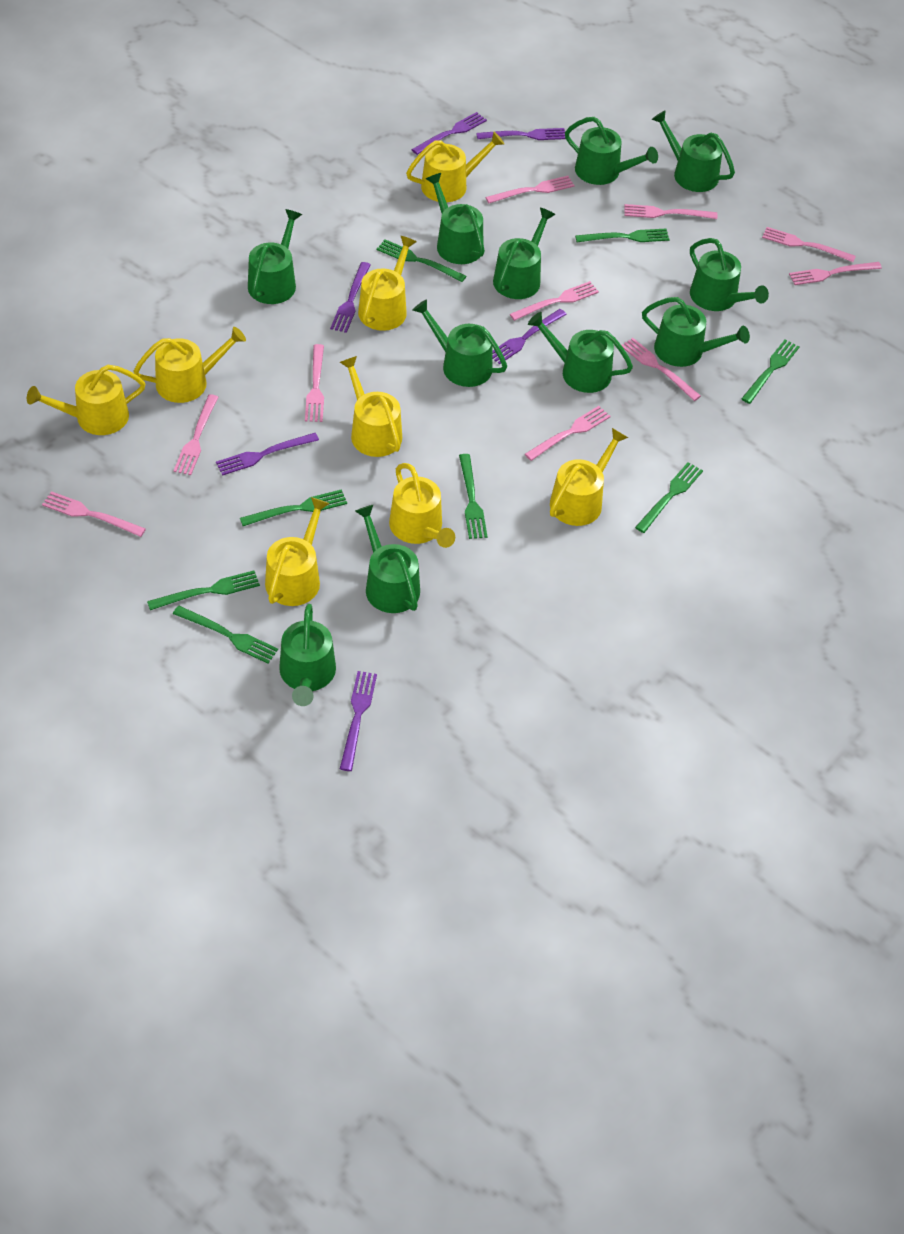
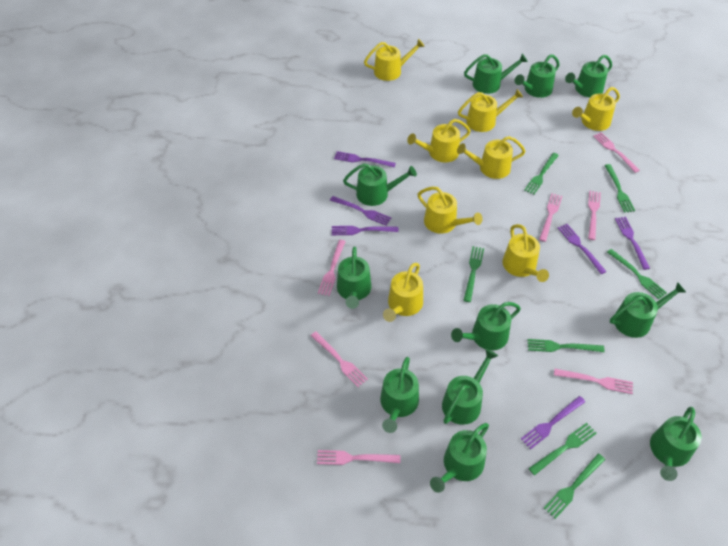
green fork: [147,570,260,610] [173,606,278,664] [240,489,347,526] [377,240,466,282] [459,454,488,539] [575,229,670,242] [635,462,703,533] [741,340,800,404] = 8 -> [463,246,484,302] [524,153,559,195] [527,339,605,352] [528,423,597,475] [544,454,605,519] [604,164,635,213] [607,249,667,299] = 7
pink fork: [42,491,146,537] [174,394,219,475] [305,344,324,422] [485,176,575,203] [510,281,599,321] [525,406,611,461] [621,338,701,401] [624,204,717,219] [762,227,856,262] [789,262,882,285] = 10 -> [311,331,368,387] [317,450,400,465] [318,240,346,296] [539,193,562,242] [554,369,633,394] [588,191,601,240] [593,132,640,173] = 7

